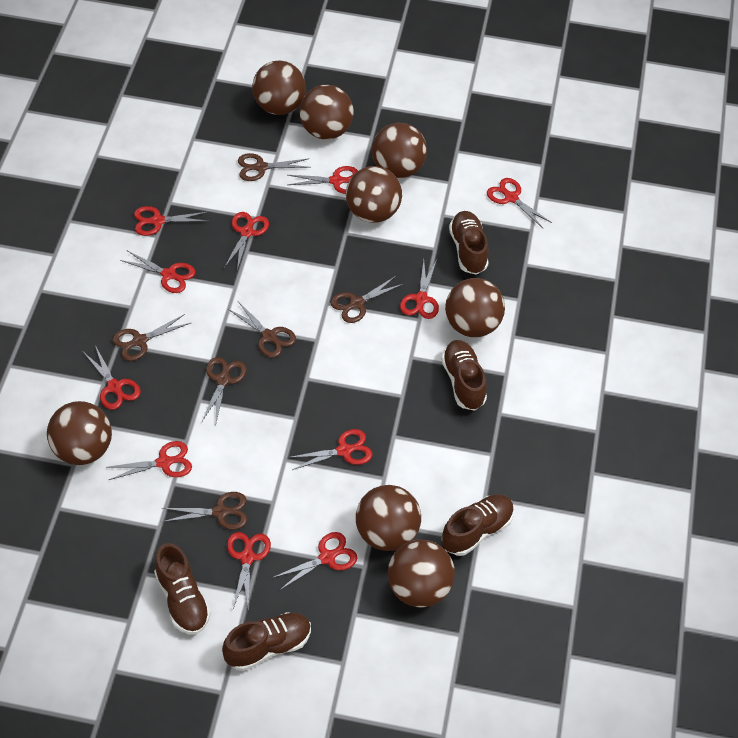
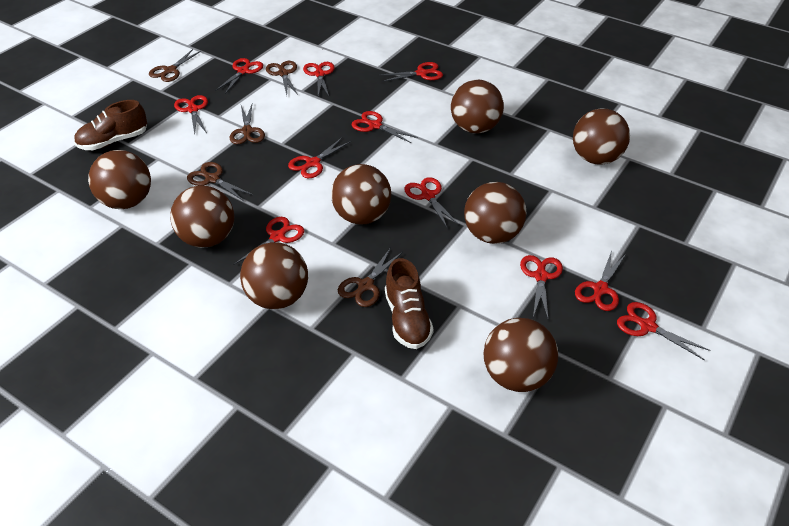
brown scissors: [112,314,191,361] [162,492,248,530] [202,357,247,422] [228,301,296,358] [238,153,311,181] [330,276,403,323] = 6 -> [149,49,201,82] [187,162,253,201] [230,104,265,144] [266,61,298,95] [338,247,403,307] = 5
brown shoe: [154,543,211,634] [222,612,311,671] [441,340,487,411] [442,494,514,556] [449,211,489,275] = 5 -> [74,100,147,150] [385,258,434,349] = 2

